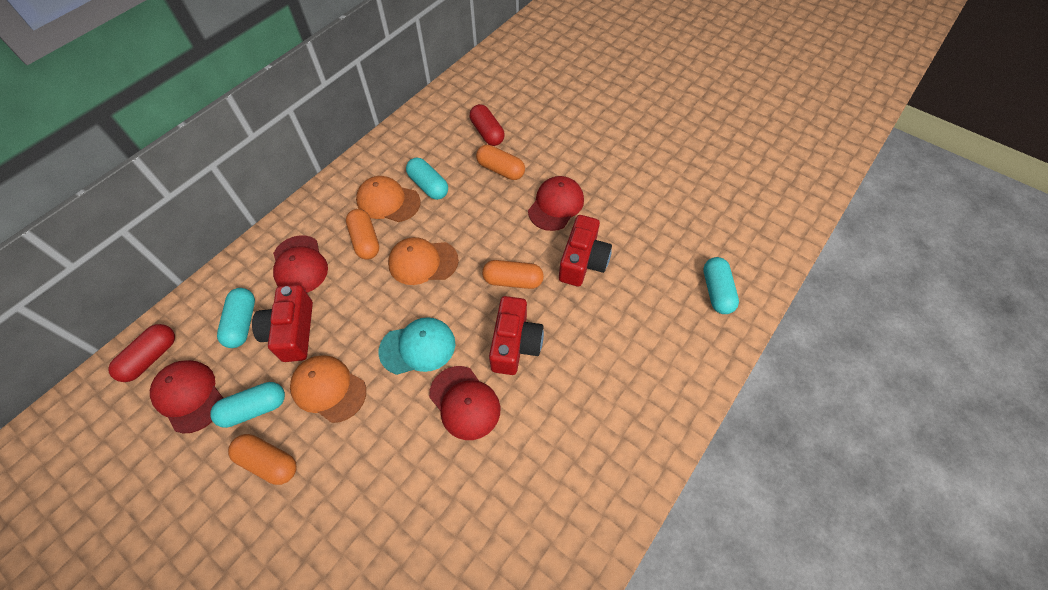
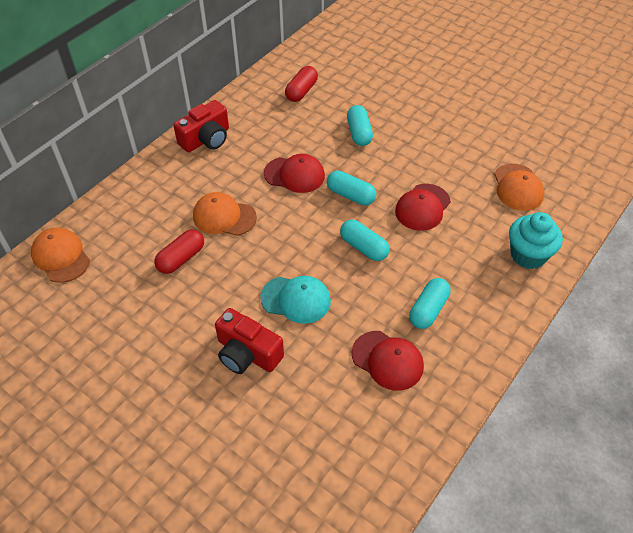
orange capsule: [228,434,297,485] [346,209,379,260] [476,144,525,180] [482,260,544,289] = 4 -> none = 0
red camera: [252,285,313,362] [489,296,544,375] [559,215,612,286] = 3 -> [173,100,229,152] [215,308,284,374] = 2
red cap: [150,360,223,433] [273,235,328,293] [429,366,500,440] [528,176,584,231] = 4 -> [264,154,325,193] [352,331,424,391] [395,184,451,231] = 3
turquoise cupcake: none = 0 -> [509,212,563,269] = 1

